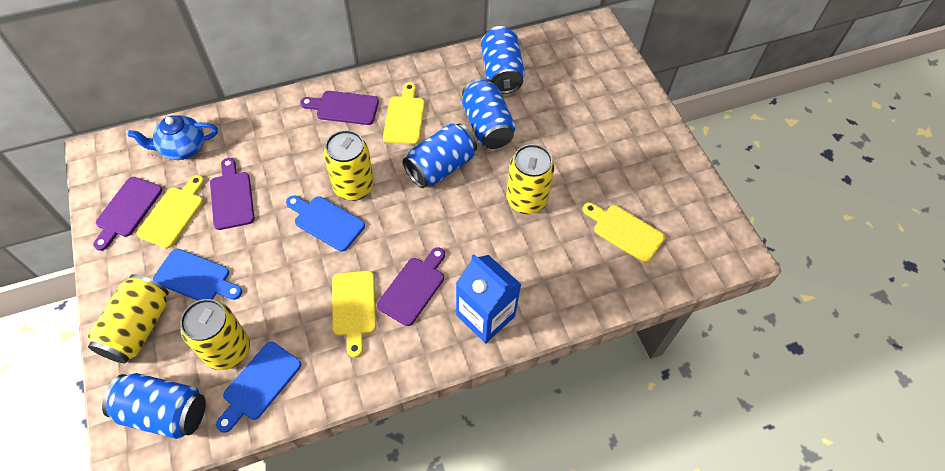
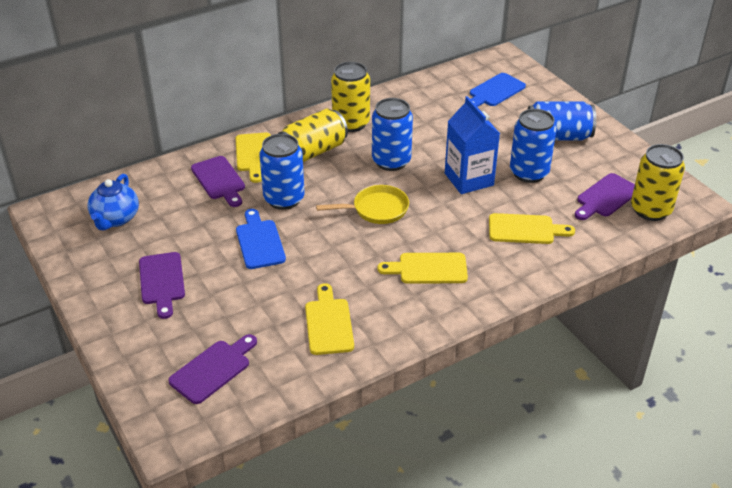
blue cutting board: [153,249,242,300] [216,342,301,433] [286,196,365,252] = 3 -> [236,209,286,269] [470,73,526,107] = 2
yellow can: [88,274,169,363] [180,299,250,370] [324,130,374,201] [506,144,555,214] = 4 -> [278,108,348,162] [331,62,370,132] [631,144,685,221] = 3
yellow pan: none = 0 -> [316,185,409,224] = 1

